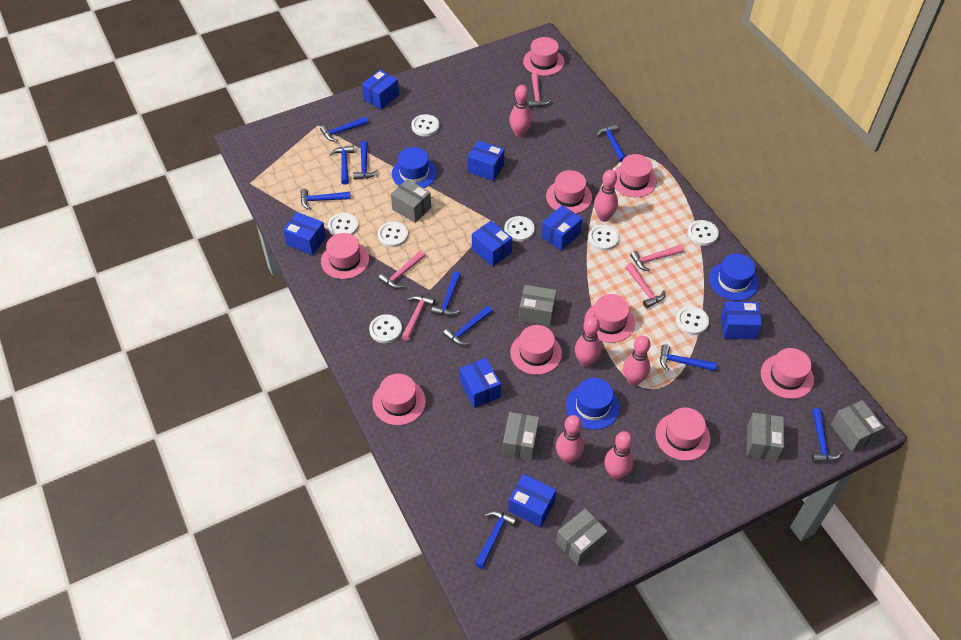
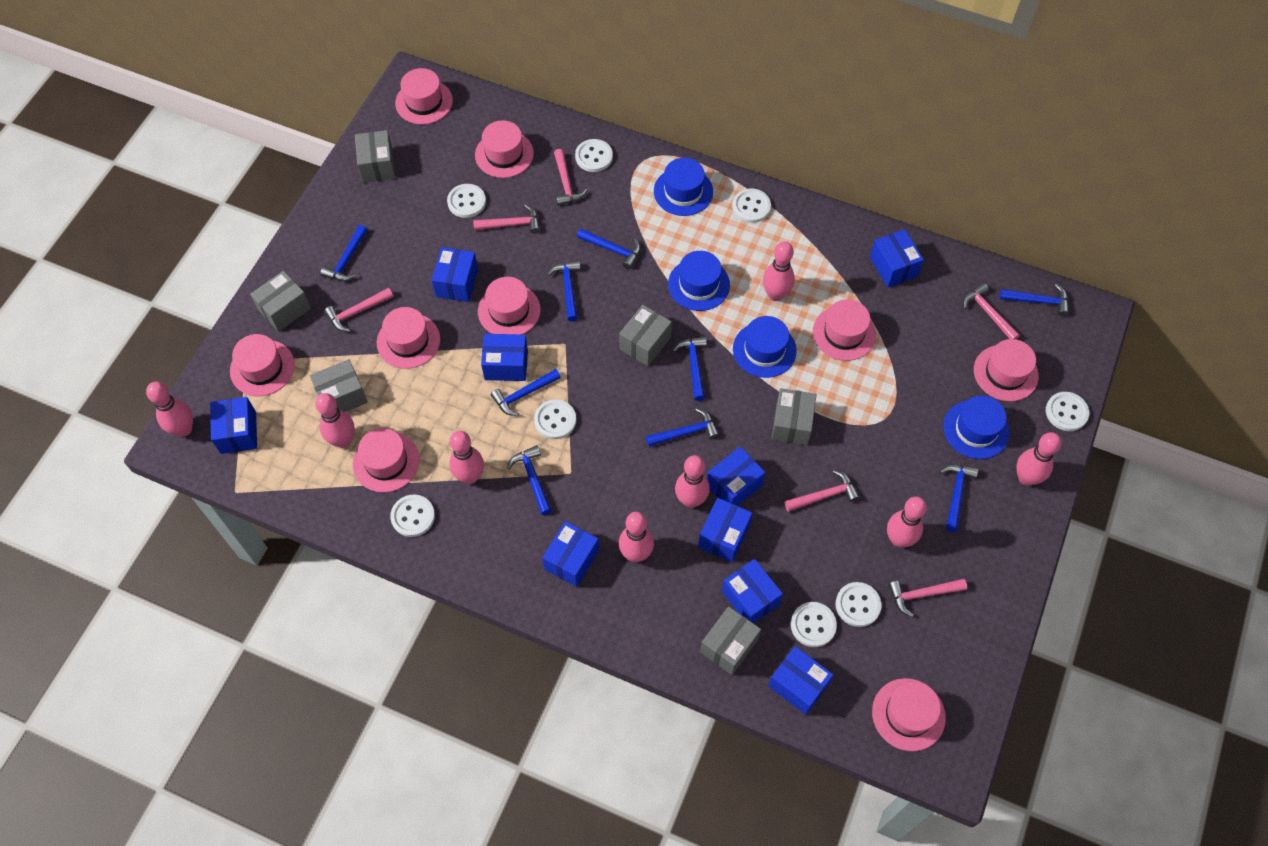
blue box: [283,212,326,255] [362,70,399,110] [460,358,501,408] [467,140,504,181] [472,221,512,267] [508,474,556,527] [541,205,582,251] [721,301,762,339] = 8 -> [210,397,257,454] [432,247,478,302] [481,334,528,381] [542,521,599,587] [698,498,752,562] [707,447,765,506] [722,559,783,624] [768,646,833,715] [870,229,924,287] = 9
blue hammer: [300,189,351,210] [320,117,368,142] [330,145,354,185] [353,141,378,180] [431,271,461,316] [443,306,492,346] [475,511,517,569] [596,124,626,162] [660,344,717,371] [812,408,842,462] = 10 -> [320,225,368,281] [491,369,561,416] [507,445,552,515] [547,260,581,321] [577,228,641,269] [646,408,719,447] [673,336,707,401] [940,464,978,532] [1000,284,1069,316] = 9
blue hat: [392,147,437,188] [566,378,620,430] [709,254,759,301] = 3 -> [654,158,713,216] [668,251,730,311] [733,316,797,378] [943,396,1010,459] = 4
pink bowling pin: [509,85,532,137] [556,415,584,464] [575,317,601,367] [594,170,618,222] [605,431,633,480] [623,336,650,386] = 6 -> [146,382,193,437] [315,393,355,448] [449,431,484,484] [619,512,654,562] [675,455,710,508] [763,242,795,301] [887,496,927,547] [1016,432,1061,486] = 8
pink hammer: [378,251,425,289] [402,295,435,341] [528,73,551,108] [626,263,665,308] [630,245,683,272] = 5 -> [324,288,393,332] [473,204,540,234] [554,149,587,206] [784,470,860,512] [888,579,967,617] [963,283,1020,339] = 6

